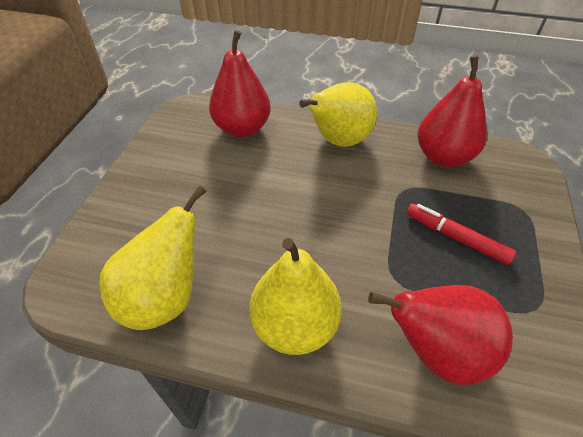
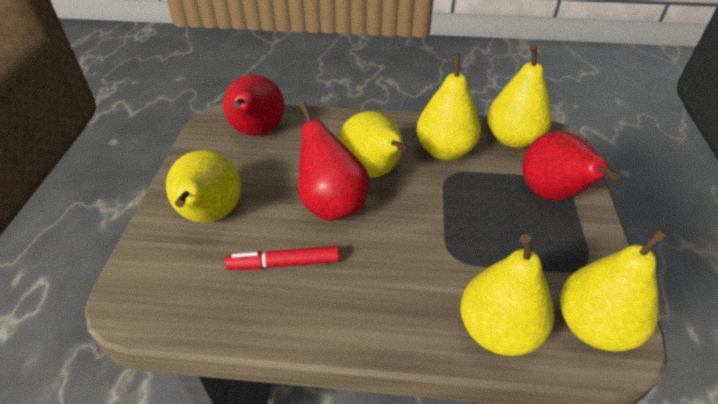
yellow pear: [99,185,206,330] [250,238,342,355] [299,82,377,147] = 3 -> [166,150,241,223] [338,111,406,178] [416,54,481,160] [460,234,554,356] [487,45,552,148] [560,228,668,352] = 6

